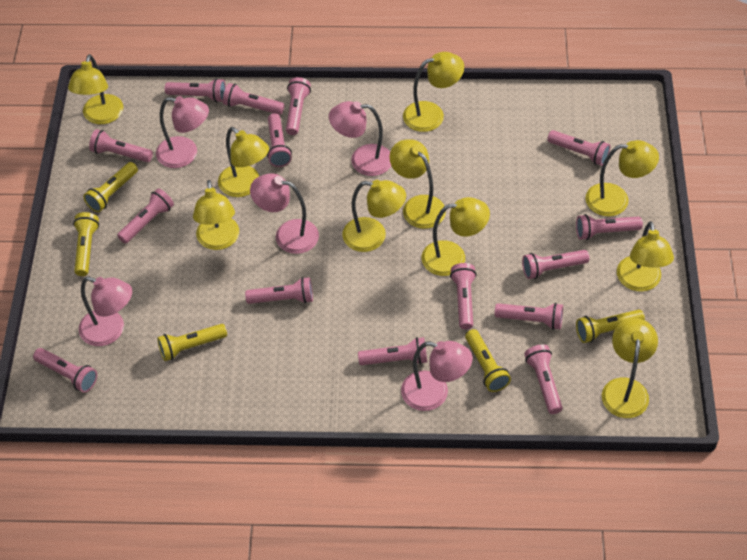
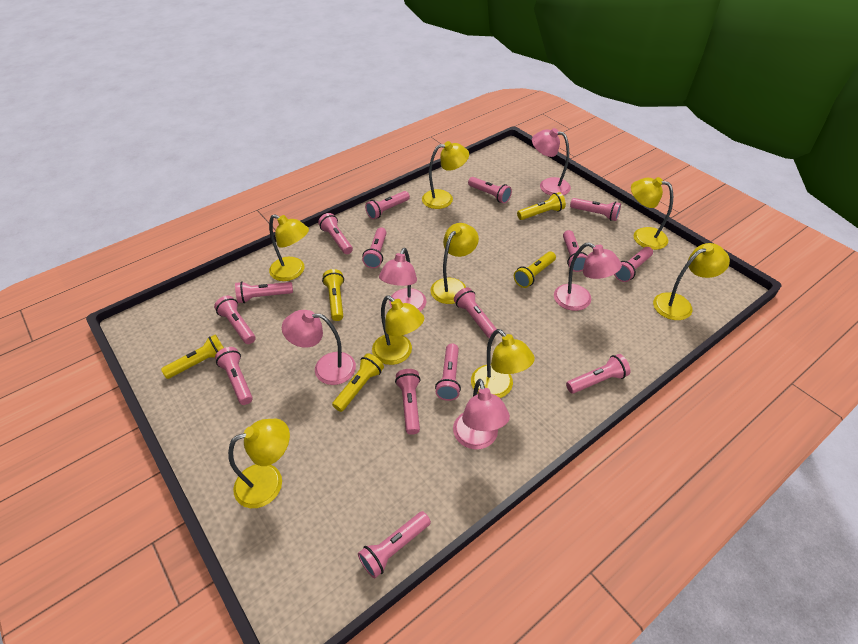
yellow lamp: [68,54,123,124] [193,180,239,250] [218,127,269,197] [342,180,406,252] [389,139,446,229] [403,52,464,132] [422,197,490,276] [586,140,659,216] [602,318,658,418] [617,221,674,292] = 10 -> [228,419,290,508] [269,214,309,281] [372,296,424,365] [422,141,469,209] [431,223,479,304] [471,329,535,398] [631,177,673,250] [653,243,730,320] = 8

